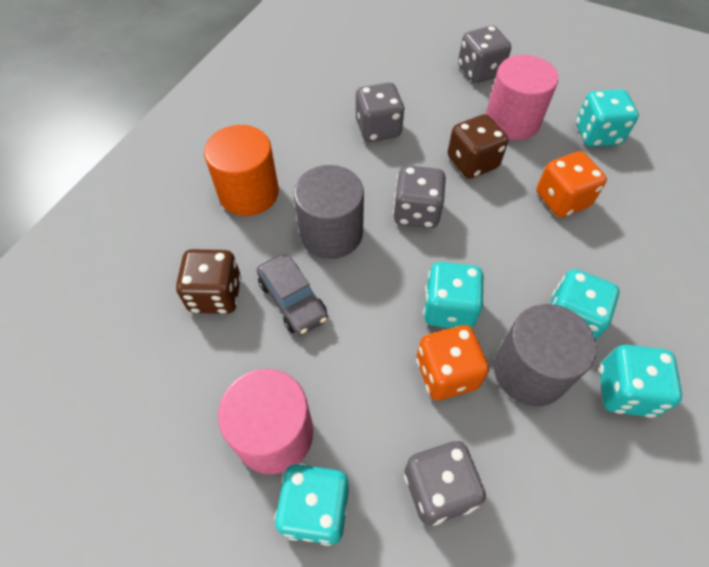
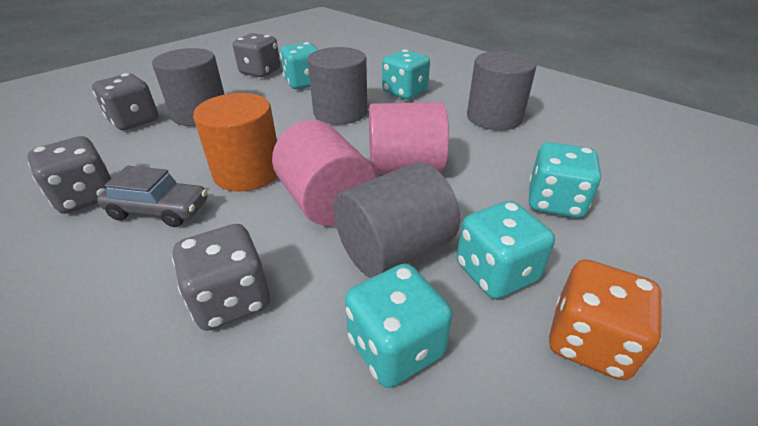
brown dice: [176,249,241,314] [448,114,508,179] = 2 -> none = 0
grey cylinder: [294,165,364,259] [494,304,596,406] = 2 -> [152,48,225,126] [308,47,367,125] [333,162,460,278] [467,51,537,130] = 4
orange dice: [416,325,489,400] [536,151,607,218] = 2 -> [549,259,662,381] = 1

